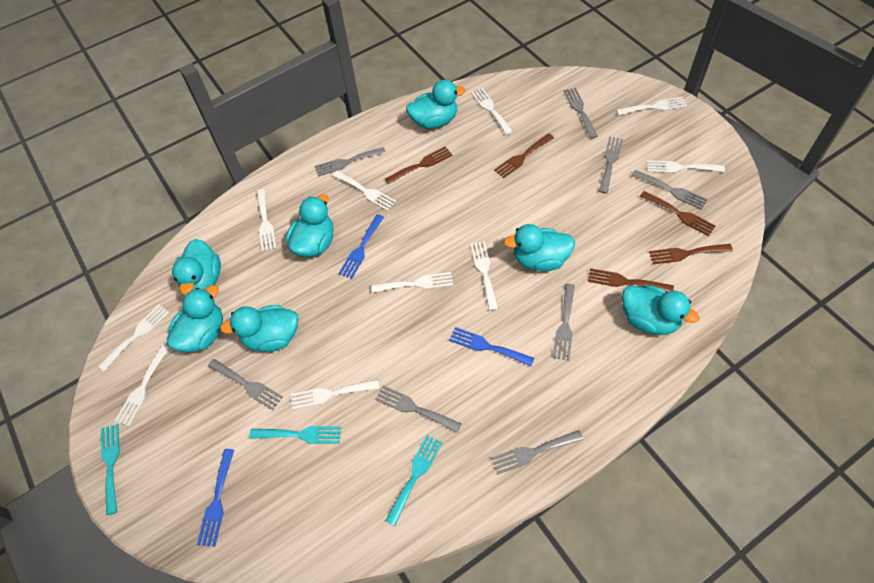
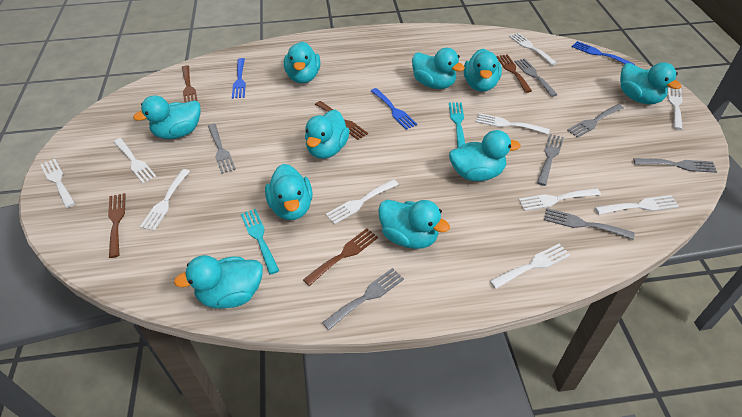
grey fork: [208,359,283,410] [315,147,386,176] [375,385,461,433] [491,430,584,475] [553,284,575,360] [564,88,598,139] [599,137,623,194] [632,170,708,210] = 8 -> [208,124,236,174] [322,268,404,330] [514,59,558,97] [537,134,564,186] [544,208,635,240] [567,104,624,138] [633,158,717,173] = 7
turquoise duck: [167,285,223,352] [172,239,221,295] [220,305,298,352] [286,194,334,257] [406,80,466,129] [503,224,575,271] [622,285,699,335] = 7 -> [133,95,201,139] [174,255,263,309] [265,164,313,220] [284,42,320,83] [305,109,350,159] [378,200,450,249] [412,48,465,89] [449,130,521,181] [464,48,502,92] [620,62,682,104] = 10
turquoise fork: [101,424,120,515] [249,426,341,444] [385,435,442,526] = 3 -> [241,209,279,275] [449,102,465,149] = 2

